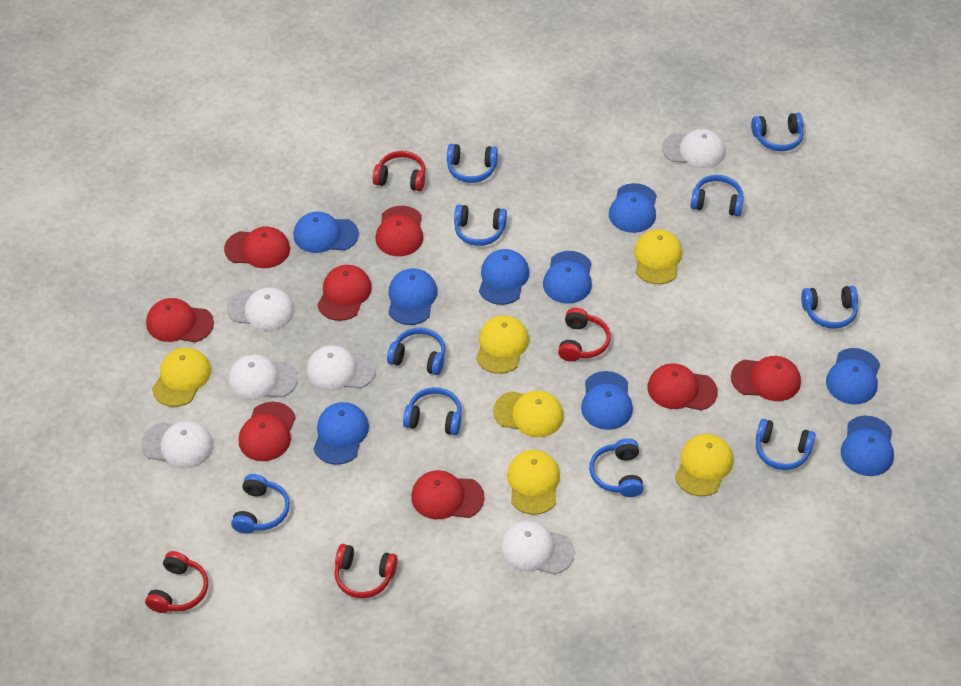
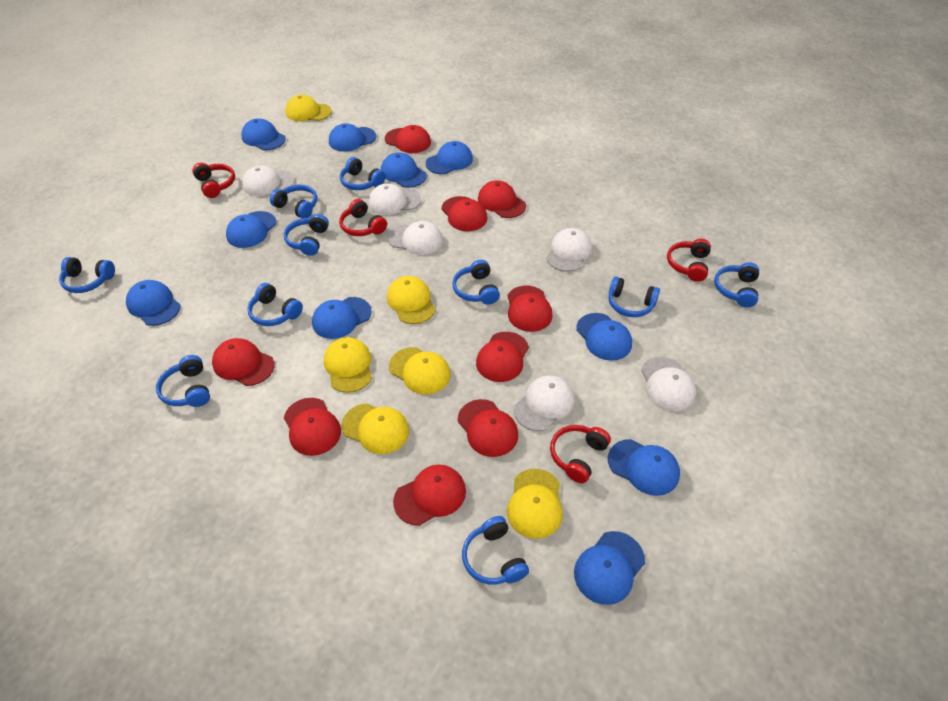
blue cap: [294,211,359,253] [314,402,369,465] [388,268,437,325] [479,249,529,305] [543,251,592,303] [581,371,633,430] [609,183,657,233] [826,348,880,404] [841,416,894,476] = 9 -> [126,280,181,326] [226,211,276,248] [241,118,286,150] [312,297,372,339] [329,123,376,152] [381,152,427,188] [426,141,473,174] [574,531,645,605] [576,313,632,361] [608,439,680,496] = 10
red cap: [146,298,214,342] [224,226,290,268] [239,402,296,461] [317,265,372,321] [376,206,423,256] [411,470,484,519] [647,363,718,411] [731,356,801,401] = 8 -> [212,338,274,386] [284,398,341,456] [385,125,431,153] [393,465,466,526] [441,196,487,231] [458,399,518,457] [476,332,529,382] [478,180,526,218] [507,286,553,332] = 9

